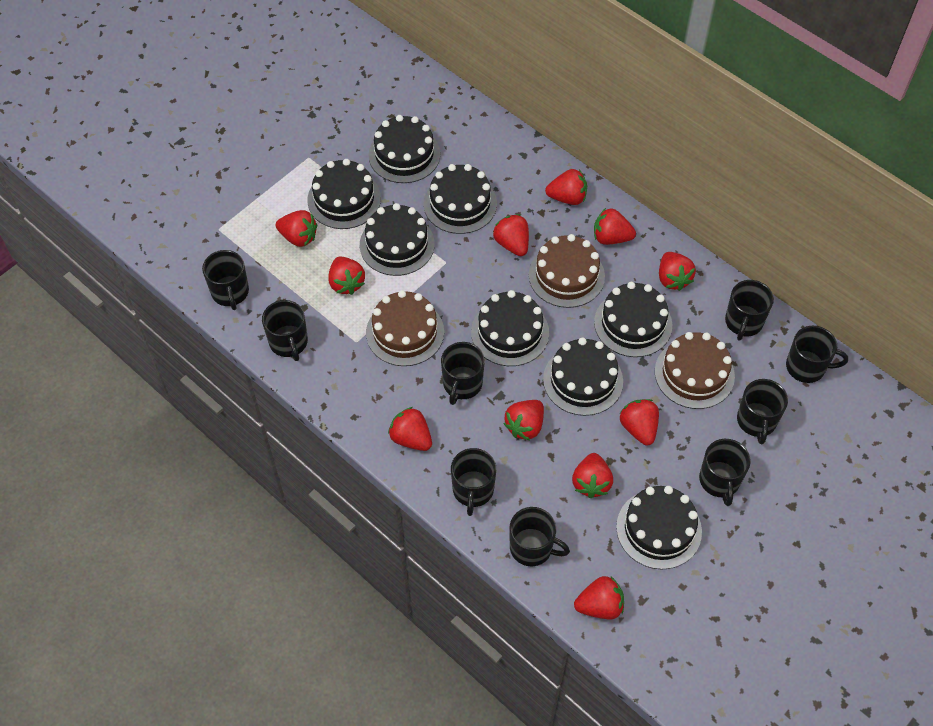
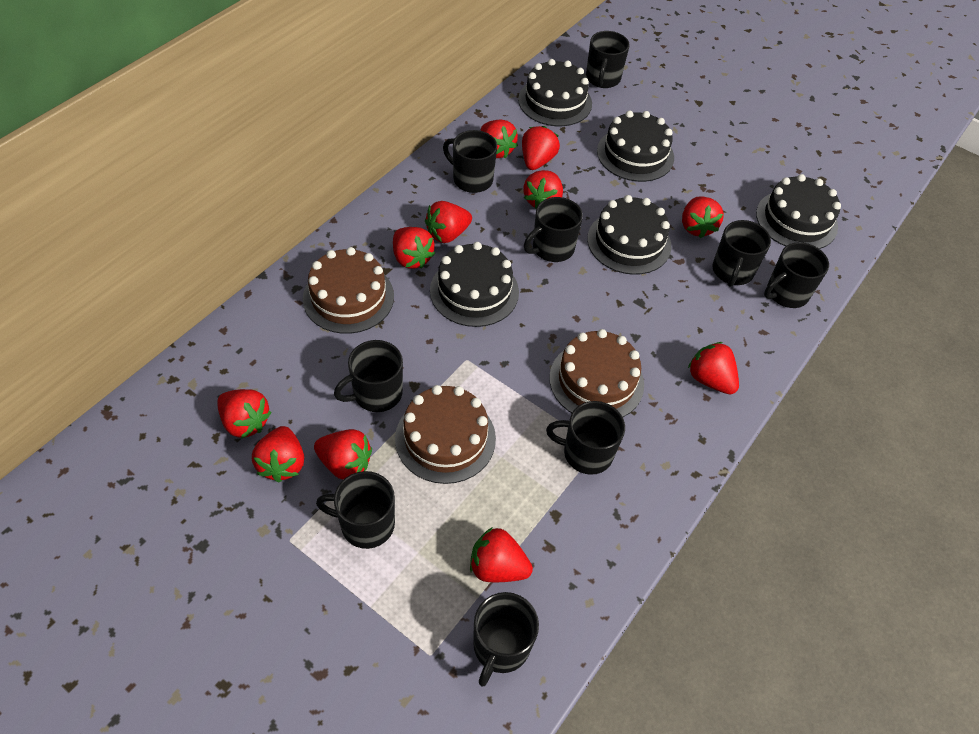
black cake: [308,159,381,229] [360,203,435,276] [368,115,440,183] [424,164,497,234] [471,290,549,366] [543,337,623,416] [594,282,672,357] [616,486,702,570] = 8 -> [430,242,519,327] [518,59,592,126] [587,195,671,275] [597,111,674,182] [756,174,841,249] = 5

